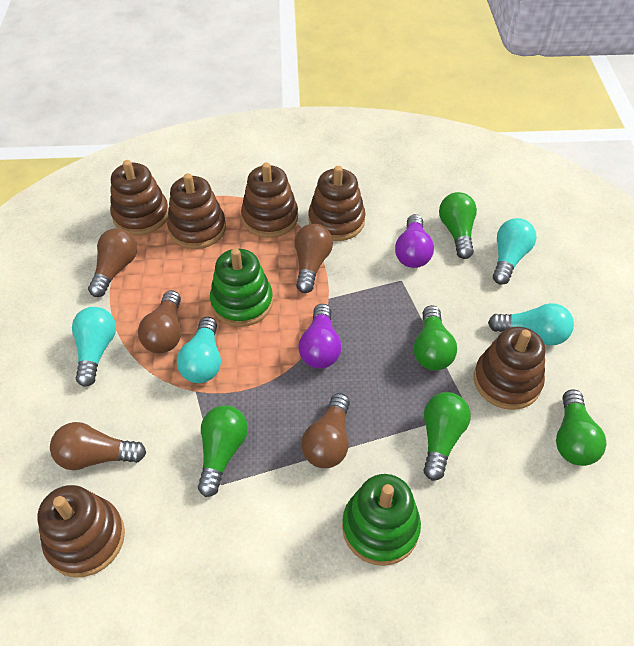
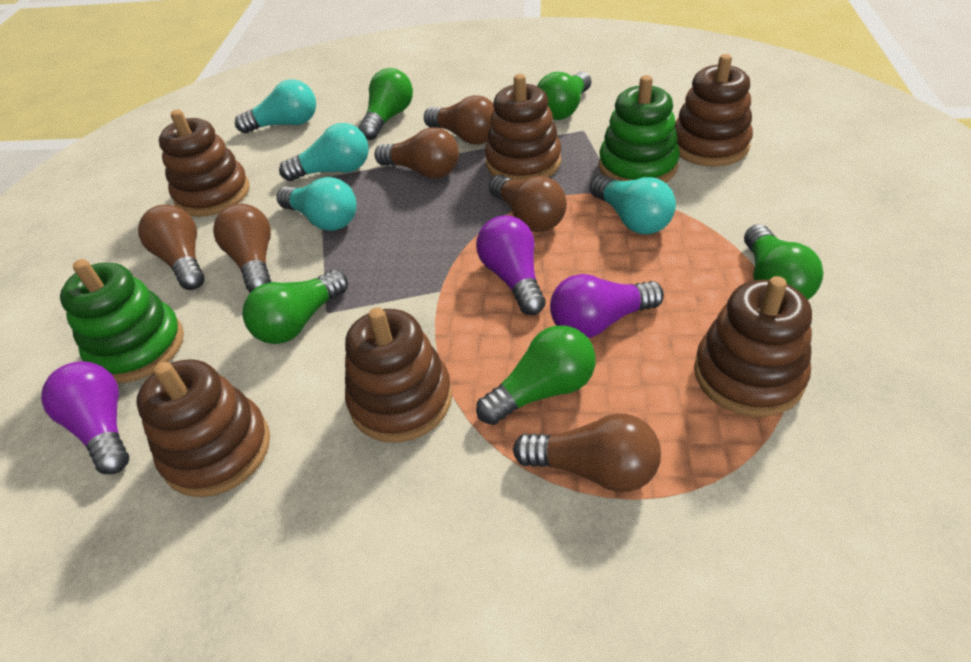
brown light bulb: [50,422,146,470] [88,228,137,297] [138,290,181,353] [295,223,333,293] [301,393,350,468] = 5 -> [138,204,205,290] [213,204,271,293] [375,127,459,178] [424,95,494,145] [489,175,567,232] [513,413,661,492] = 6
purple light bulb: [298,304,342,369] [395,214,434,268] = 2 -> [41,361,129,474] [476,215,546,315] [550,274,664,338] = 3

